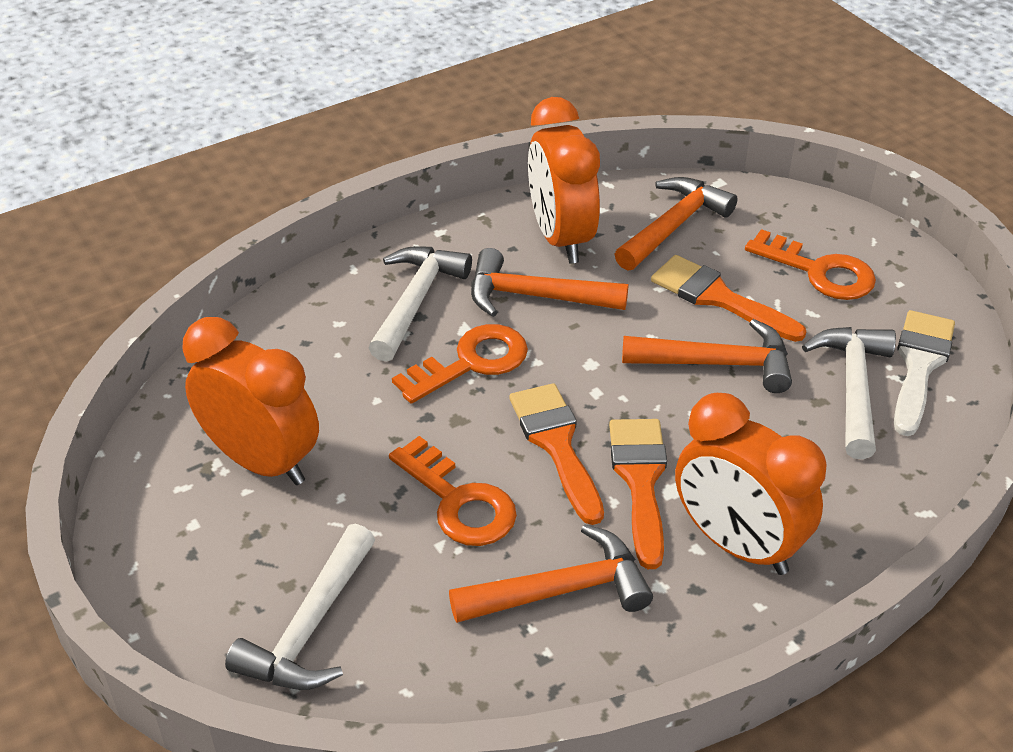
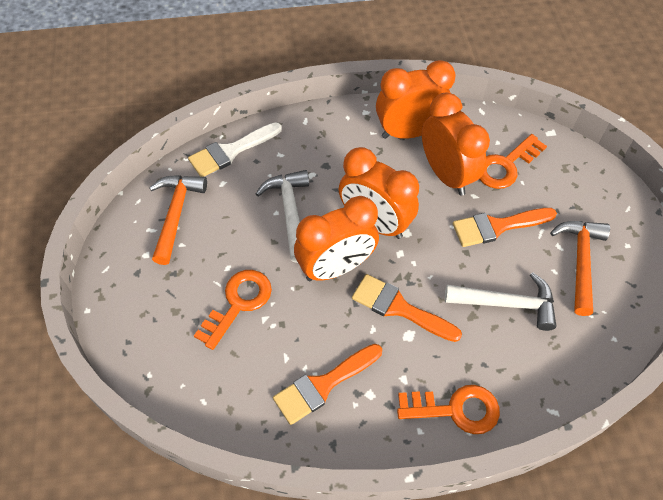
orange clock: [182,317,319,485] [528,97,600,264] [675,393,827,575] = 3 -> [294,196,379,281] [339,147,419,239] [376,60,456,139] [422,93,490,196] = 4
orange hammer: [449,524,653,623] [471,248,629,317] [615,177,738,271] [622,319,792,393] = 4 -> [149,175,207,265] [550,221,610,316] = 2
white hammer: [225,524,375,690] [369,246,472,362] [802,327,896,459] = 3 -> [256,170,309,263] [445,272,556,331] = 2

